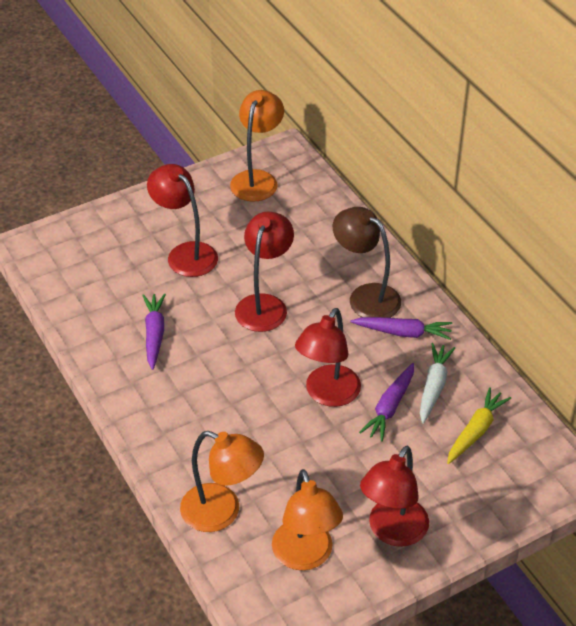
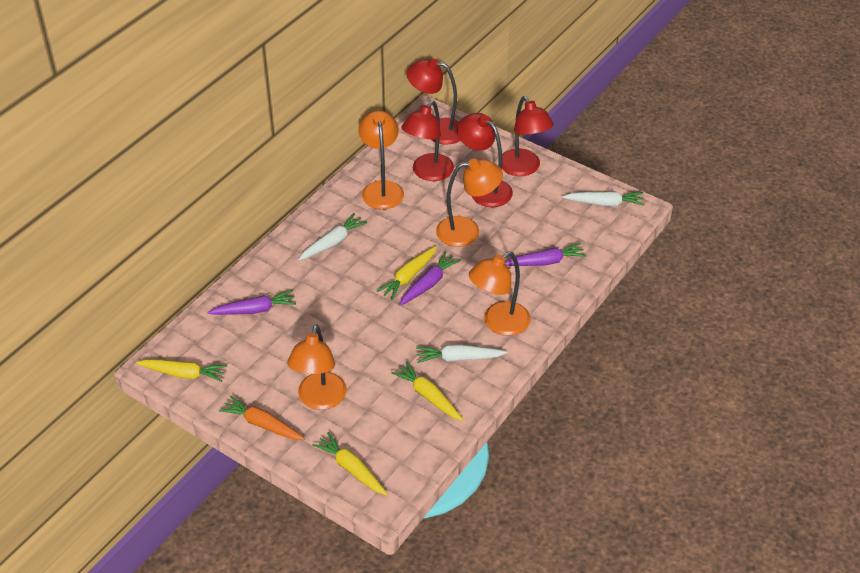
brown lamp: [333,207,401,318] = 1 -> none = 0
orange carrot: none = 0 -> [219,396,305,440] = 1
orange lamp: [180,431,264,532] [230,90,284,202] [272,469,343,571] = 3 -> [287,325,347,410] [358,111,404,209] [436,159,503,247] [469,251,530,336] = 4
white carrot: [420,343,455,424] = 1 -> [298,213,367,261] [416,344,507,363] [562,191,644,206] = 3
yellow carrot: [447,387,511,464] = 1 -> [136,359,227,382] [312,432,388,495] [376,246,437,300] [391,361,463,421] = 4

